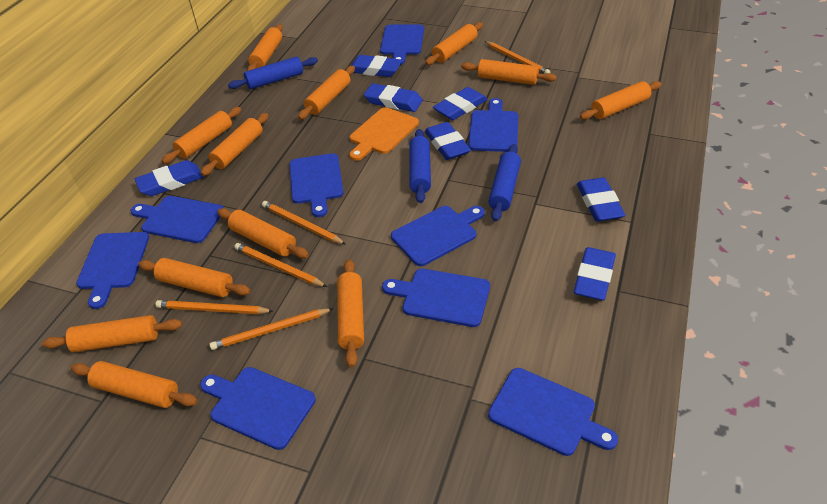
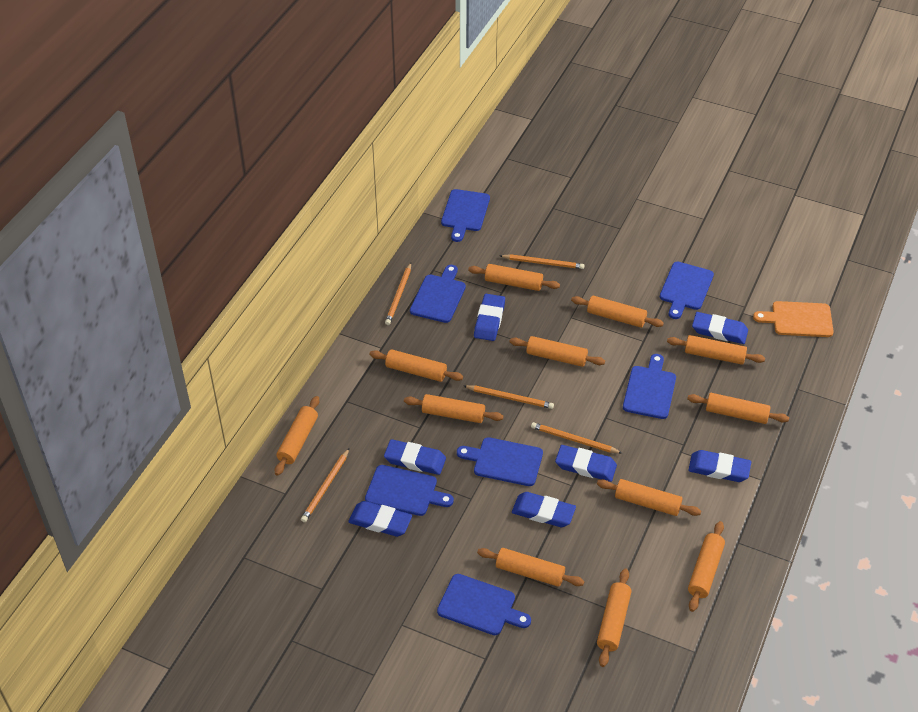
blue cutting board: [76,232,149,309] [131,196,224,243] [200,367,316,450] [289,153,344,217] [380,25,424,65] [382,269,490,327] [391,206,485,266] [468,98,518,152] [488,368,618,456] = 9 -> [365,465,454,516] [410,265,466,323] [437,574,531,635] [441,189,490,242] [457,437,543,486] [623,354,676,419] [660,262,714,319] = 7
blue rolling pin: [228,57,318,89] [409,129,431,203] [489,144,521,222] = 3 -> none = 0

